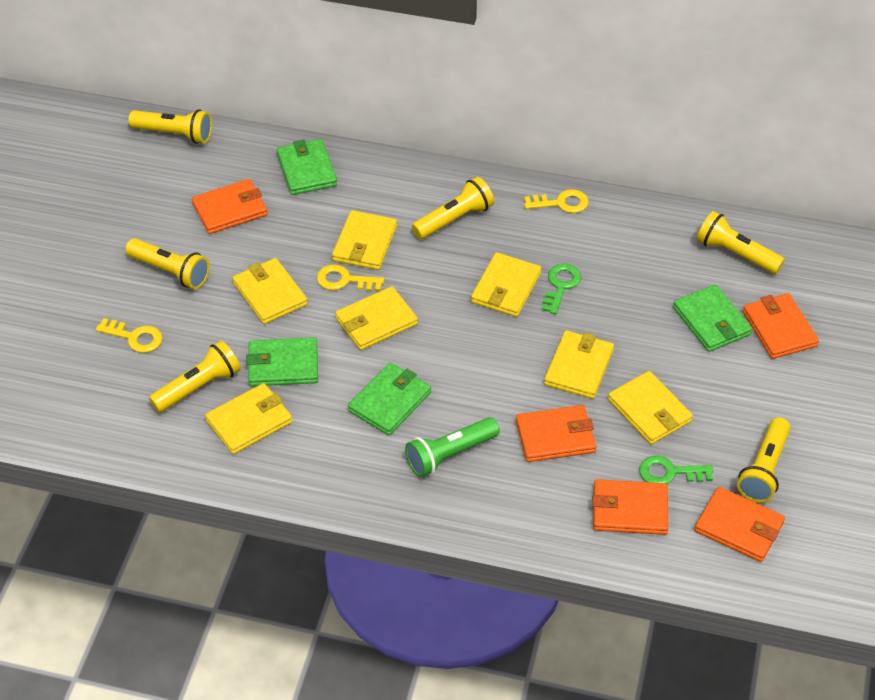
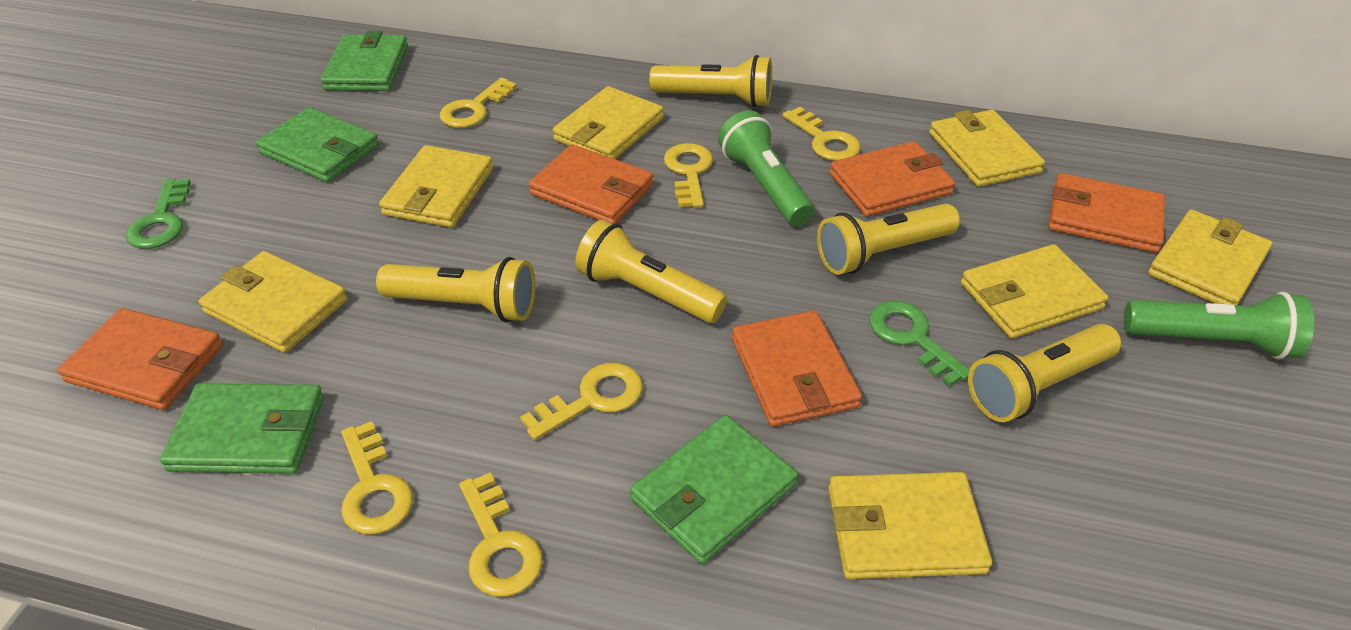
green flashlight: [405,417,500,477] = 1 -> [718,110,814,226] [1124,292,1314,360] = 2
yellow flashlight: [125,238,210,289] [129,109,212,144] [149,341,241,412] [412,177,494,239] [697,211,785,274] [737,417,791,503] = 6 -> [376,257,535,322] [575,219,727,323] [649,55,772,107] [817,204,960,275] [968,324,1121,422] = 5
yellow key: [96,318,163,353] [317,264,384,291] [524,189,589,213] = 3 -> [341,421,413,534] [440,78,517,128] [459,472,543,597] [520,363,643,440] [664,143,713,208] [783,107,861,161] = 6

